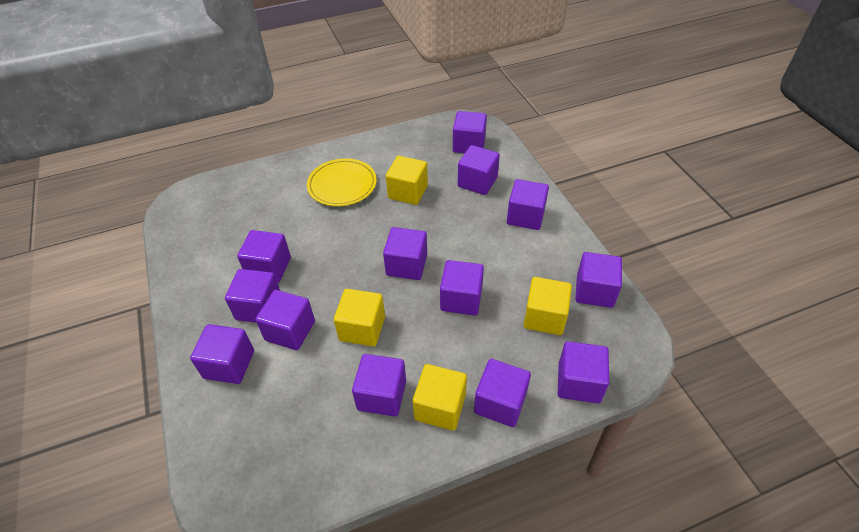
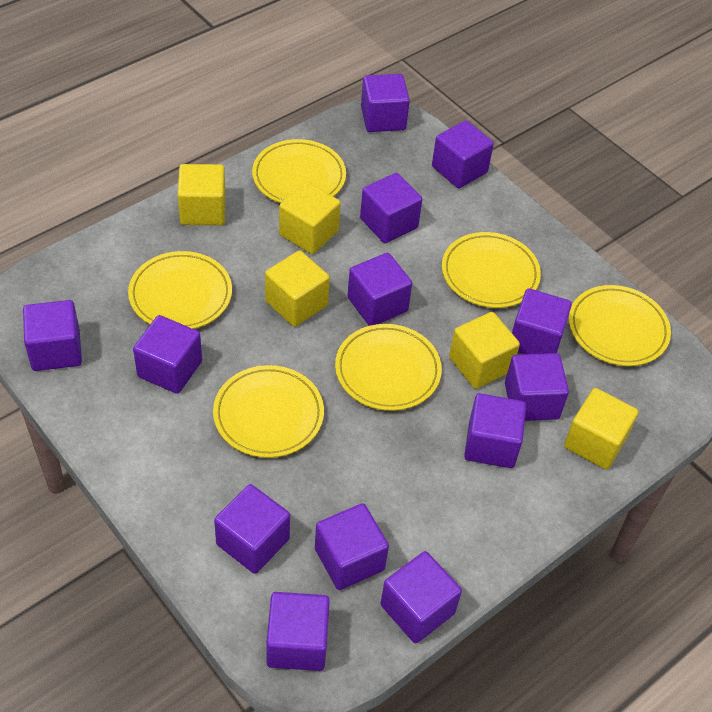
yellow cube: [334,289,385,347] [386,156,428,205] [412,364,467,431] [524,277,572,335] = 4 -> [178,164,226,225] [265,250,330,327] [279,182,341,254] [449,312,520,389] [564,388,639,470] = 5
yellow plate: [307,158,377,206] = 1 -> [128,251,232,329] [213,365,324,458] [252,139,346,203] [335,324,442,411] [442,232,541,308] [569,285,671,366] = 6

